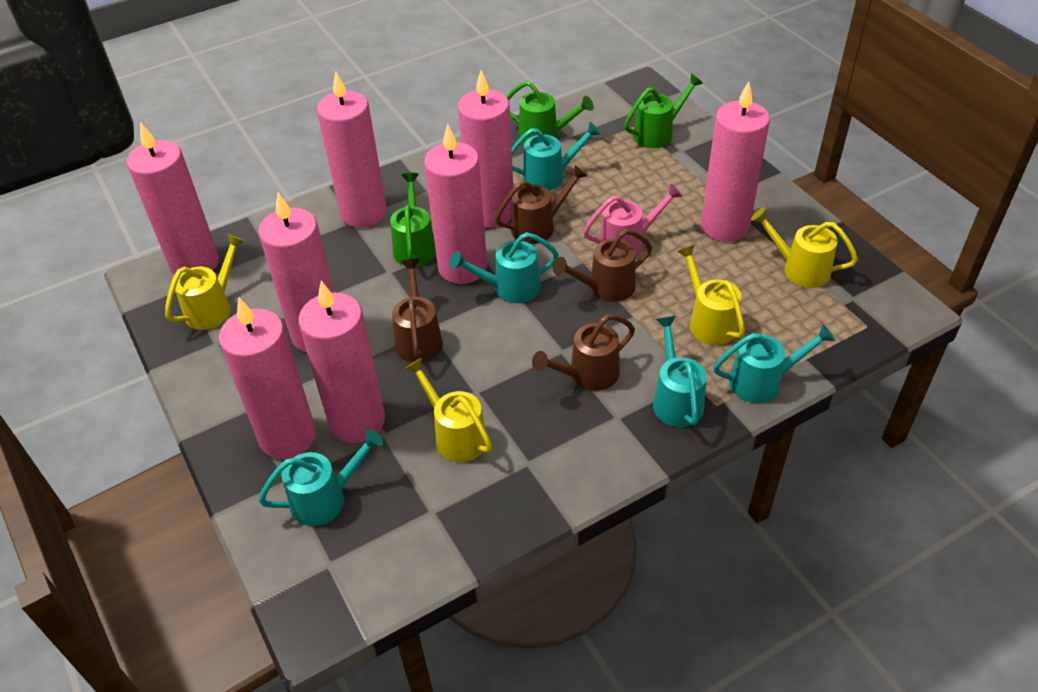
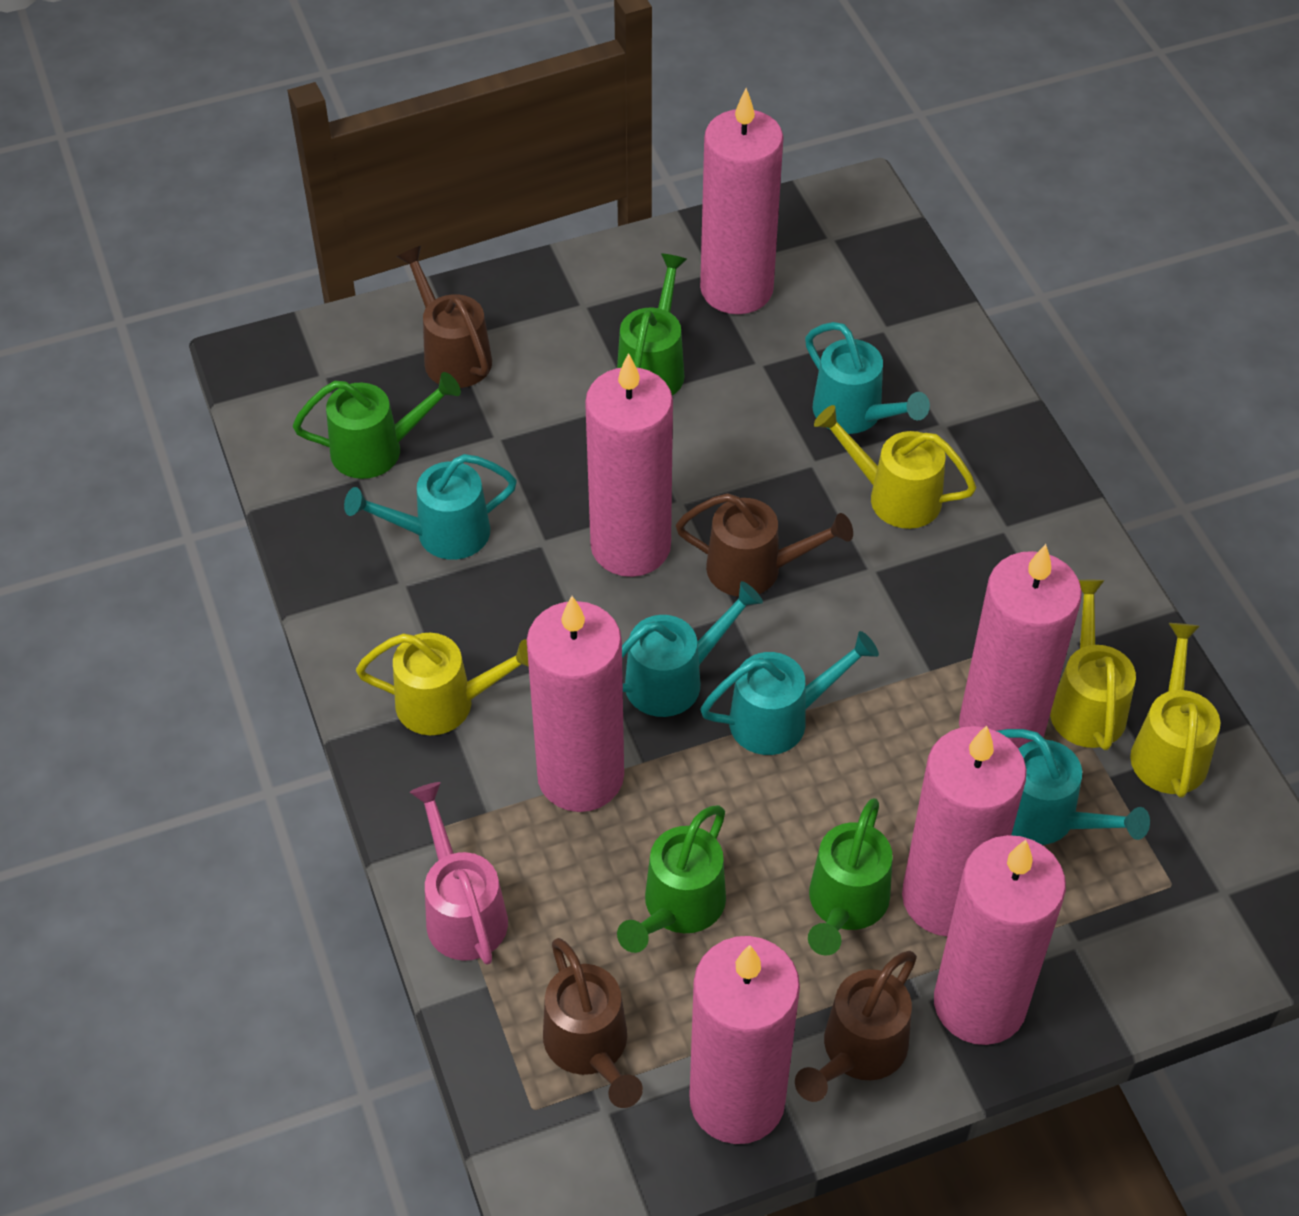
green watering can: [390,173,436,267] [506,81,594,143] [624,74,703,148] = 3 -> [293,372,461,479] [617,253,687,396] [617,805,726,953] [808,798,893,956] = 4
pink candle: [127,122,219,275] [219,298,316,459] [259,192,334,352] [298,281,385,443] [317,72,387,228] [424,124,487,284] [458,70,513,228] [701,81,770,242] = 8 -> [527,596,624,812] [585,353,673,577] [689,936,800,1144] [700,88,783,314] [902,726,1027,936] [934,835,1066,1045] [959,544,1082,749] = 7

